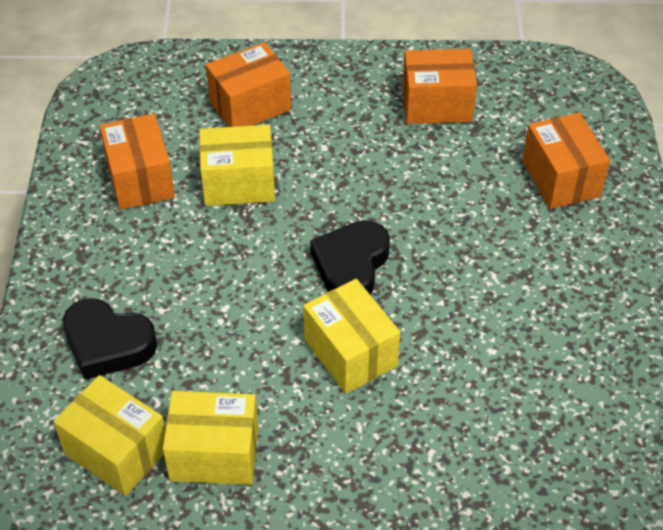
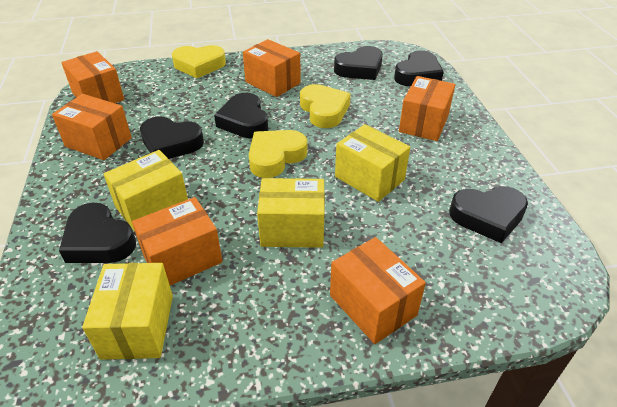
black heart: [63,298,157,380] [310,220,390,294] = 2 -> [59,203,136,263] [140,117,204,159] [214,93,268,138] [334,46,383,80] [394,50,444,86] [449,186,528,243] = 6
orange box: [100,114,175,210] [206,42,291,127] [402,49,477,124] [522,113,610,209] = 4 -> [52,94,132,160] [61,51,125,103] [132,197,223,285] [243,39,301,97] [330,237,426,344] [399,76,455,141] = 6
yellow heart: none = 0 -> [172,45,226,78] [249,130,307,178] [300,84,351,128] = 3

